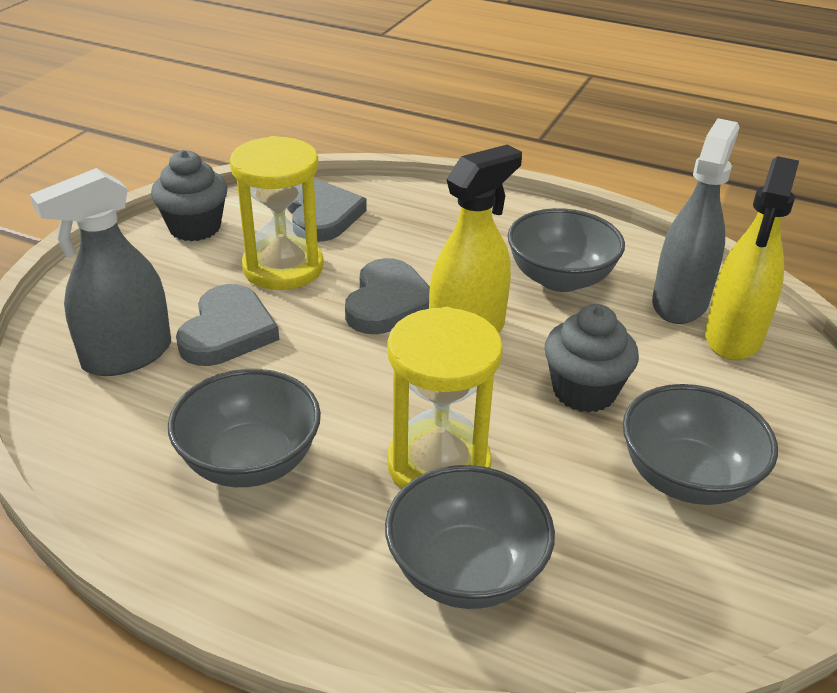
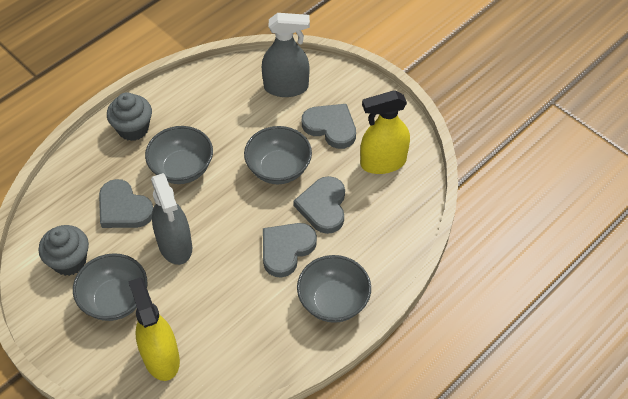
grey heart: [176,284,279,366] [287,180,367,242] [345,258,430,334] = 3 -> [99,179,153,228] [263,223,317,278] [293,176,345,234] [302,104,356,149] = 4
yellow hourglass: [230,136,324,290] [387,307,503,489] = 2 -> none = 0

